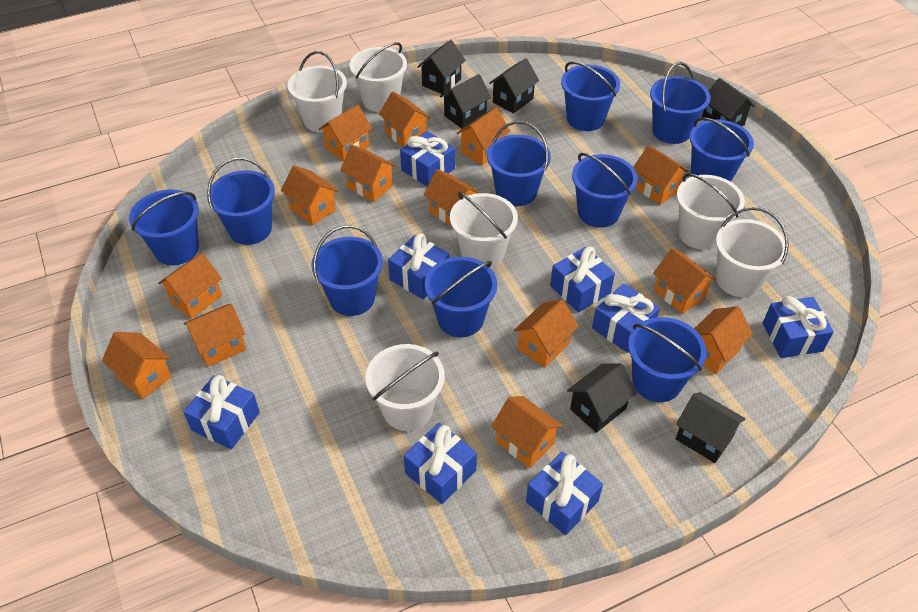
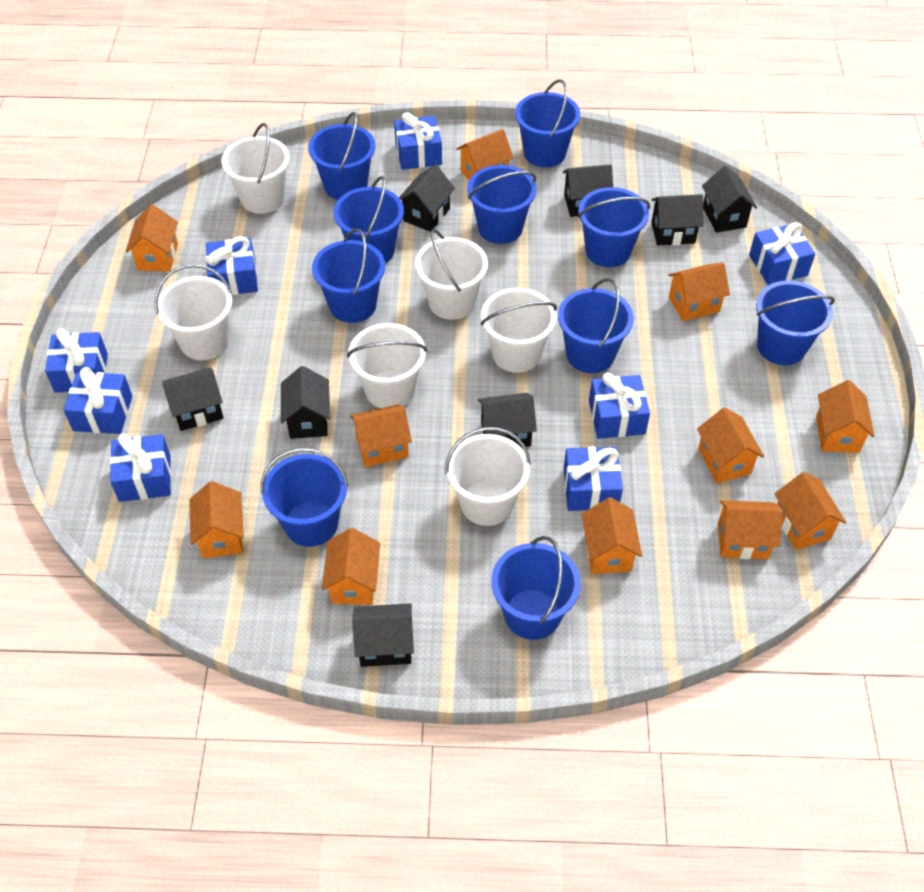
black house: [417,40,466,94] [440,74,491,129] [489,58,539,114] [567,364,637,433] [676,392,746,463] [702,78,755,126] = 6 -> [162,368,223,431] [281,366,330,439] [352,603,414,667] [399,165,455,232] [478,393,537,447] [563,164,613,217] [651,194,704,246] [702,166,757,233] = 8
orange house: [102,332,171,399] [158,253,222,319] [184,304,246,367] [281,165,338,226] [319,105,372,162] [340,145,396,202] [379,92,431,147] [424,169,481,225] [457,108,510,165] [491,396,563,468] [514,299,579,367] [633,145,689,205] [653,248,716,314] [694,306,753,374] = 14 -> [126,205,178,272] [189,481,244,558] [322,528,380,605] [350,404,412,467] [456,129,514,180] [582,497,642,574] [668,262,730,321] [697,408,764,483] [718,500,783,559] [774,472,846,550] [816,380,875,453] = 11

